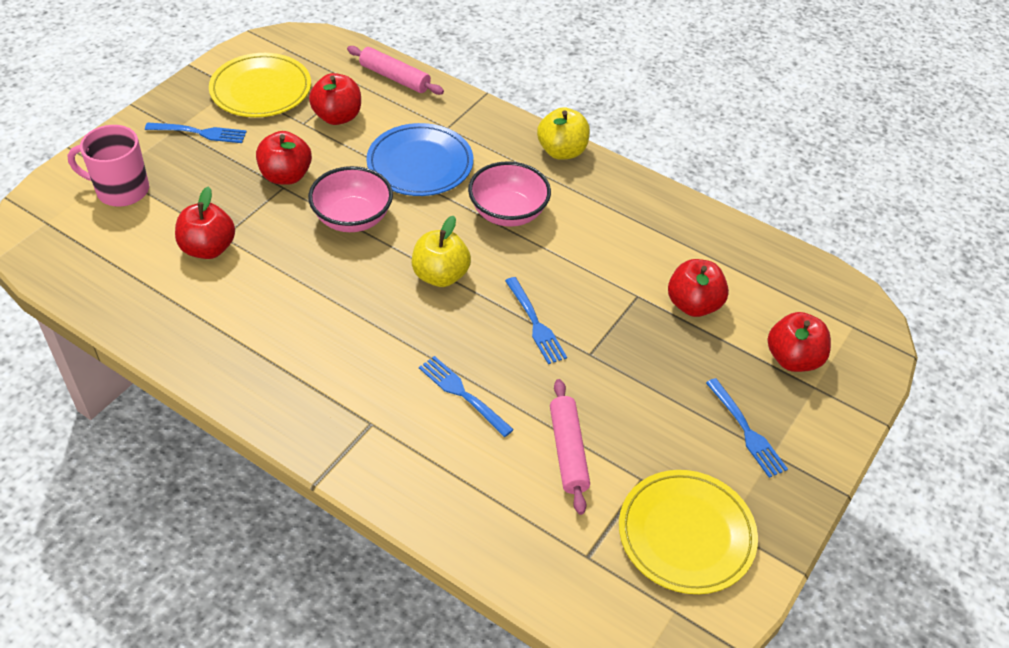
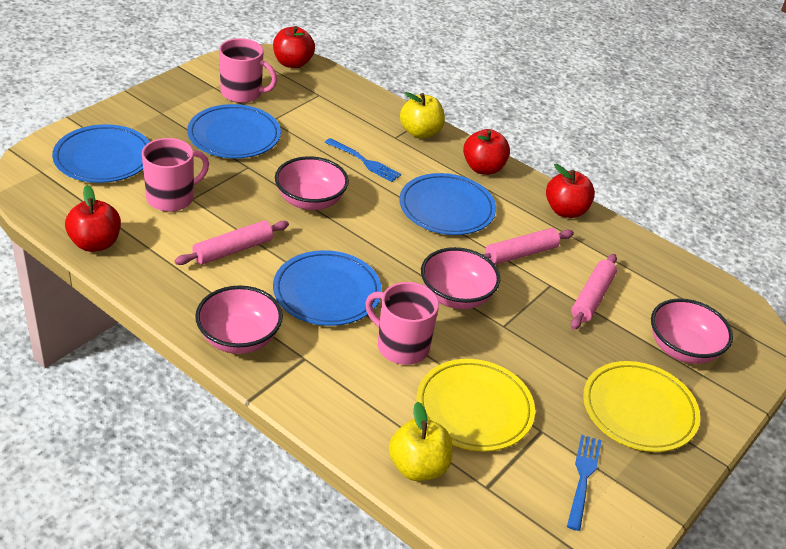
blue fork: [145,122,247,143] [419,356,514,437] [505,277,567,364] [706,378,788,478] = 4 -> [325,138,401,182] [567,435,602,531] = 2
blue plate: [366,123,473,196] = 1 -> [52,124,149,183] [187,104,281,158] [273,250,382,326] [400,173,496,235] = 4
pink bowl: [308,166,393,232] [468,161,551,227] = 2 -> [195,286,283,354] [275,156,349,210] [421,247,500,309] [651,298,733,364] = 4
pink mug: [68,125,149,207] = 1 -> [142,138,209,212] [219,38,277,103] [366,282,439,365] = 3
pink rolling pin: [347,46,444,95] [550,379,590,515] = 2 -> [175,221,289,265] [483,228,574,265] [571,254,617,330] = 3
red apple: [175,187,235,259] [256,131,312,185] [309,73,361,125] [668,259,729,317] [768,312,831,372] = 5 -> [65,185,121,252] [273,26,315,68] [463,129,510,175] [546,164,595,218] = 4

